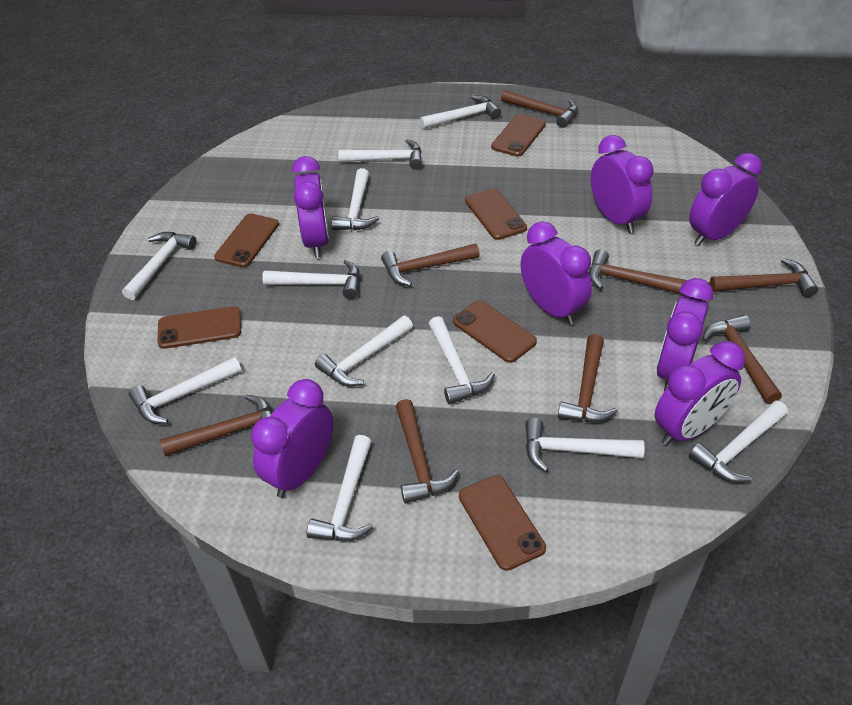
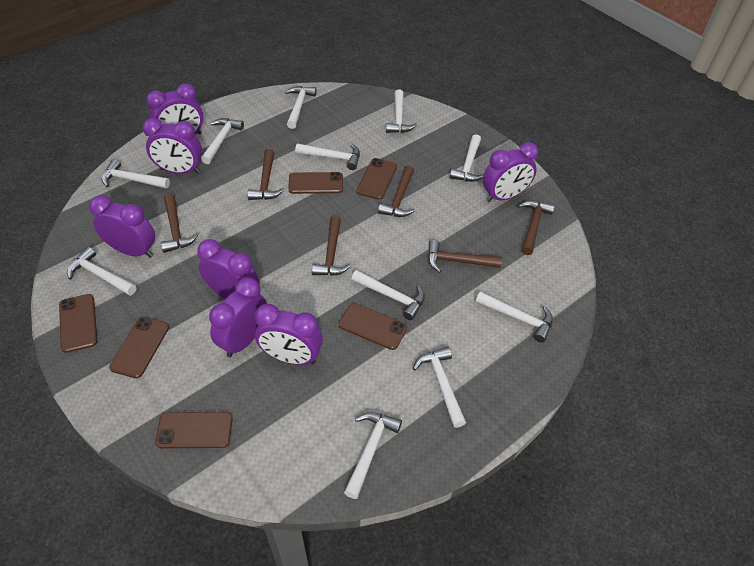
brown hammer: [160,394,272,457] [381,244,480,286] [396,399,459,504] [501,90,577,128] [558,334,618,422] [589,249,687,295] [702,315,782,404] [710,258,818,297] = 8 -> [161,194,199,253] [247,149,284,200] [312,216,351,276] [378,166,415,217] [428,240,502,273] [518,200,555,255] = 6

